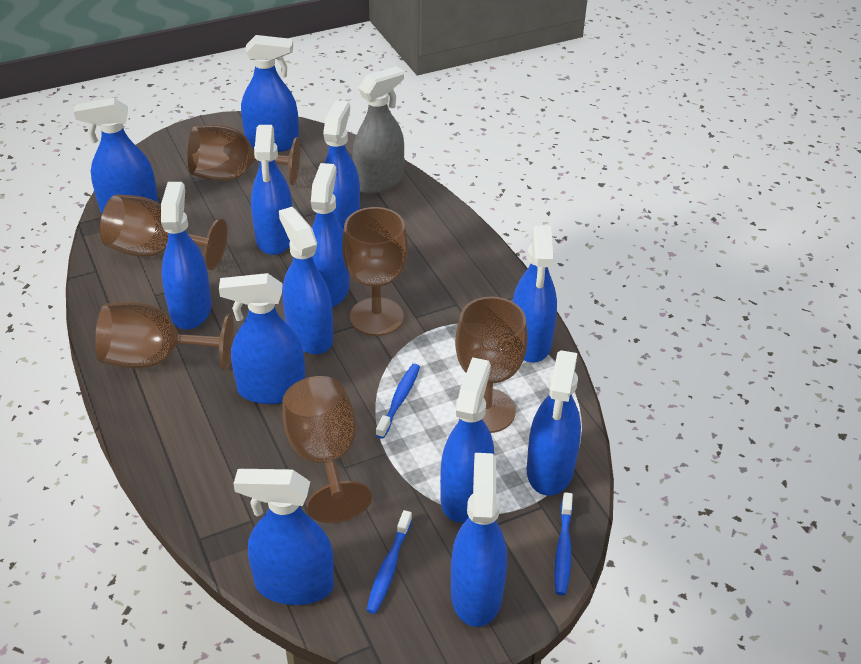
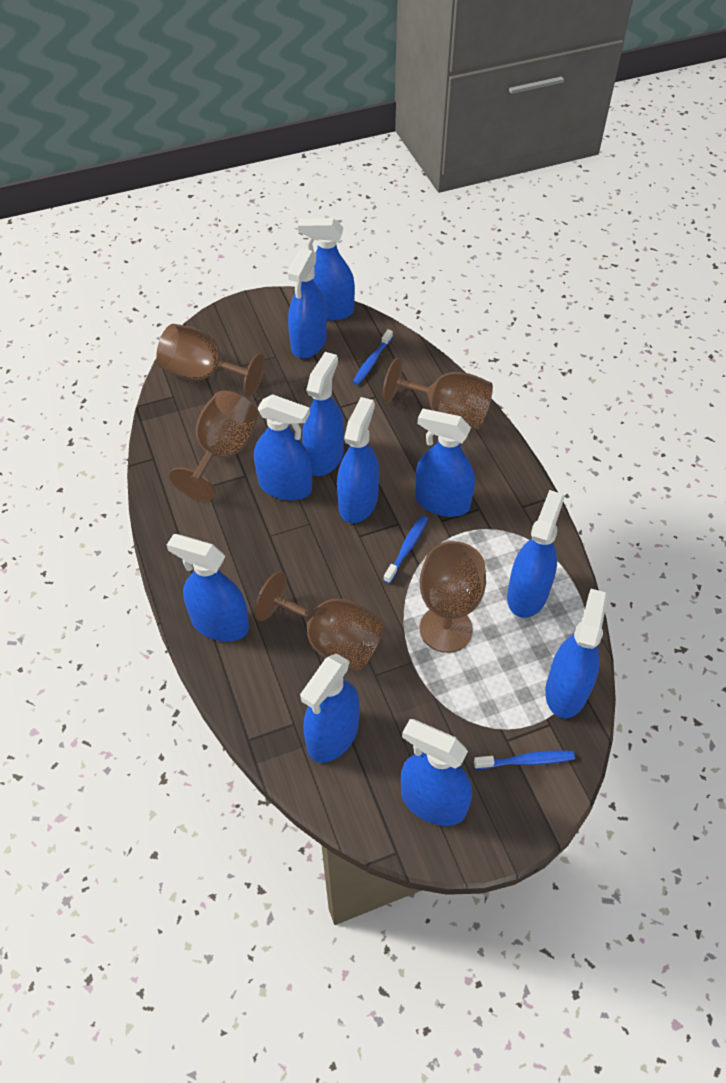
blue spray bottle: [74,98,158,213] [161,182,212,330] [219,273,305,404] [233,469,334,605] [241,35,299,152] [251,125,293,255] [279,207,333,354] [311,163,350,308] [323,100,360,230] [440,357,494,523] [451,453,507,627] [512,226,557,363] [527,350,581,496] = 13 -> [167,534,249,642] [254,394,312,500] [287,248,327,358] [298,218,355,321] [300,654,360,763] [302,352,344,476] [337,397,379,523] [401,719,472,826] [415,408,475,517] [507,490,564,618] [545,589,608,718] = 11
brown goblet: [95,302,234,371] [100,194,227,270] [187,125,300,185] [282,376,372,523] [342,207,408,336] [455,297,528,433] = 6 -> [156,324,265,397] [169,391,258,501] [254,571,384,671] [383,358,493,430] [420,541,486,653] = 5
grey spray bottle: [352,66,404,194] = 1 -> none = 0

